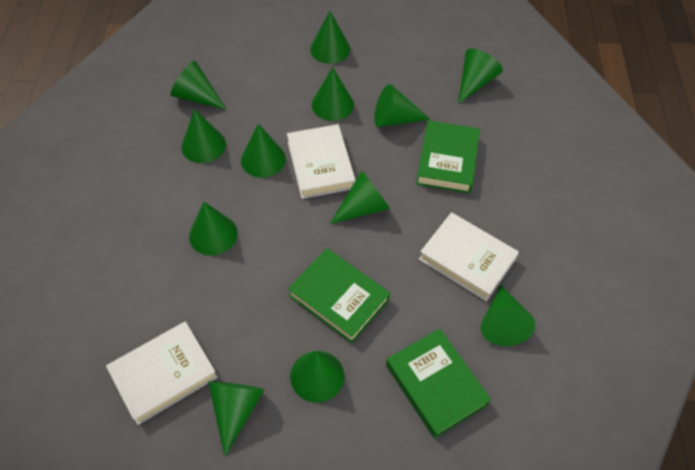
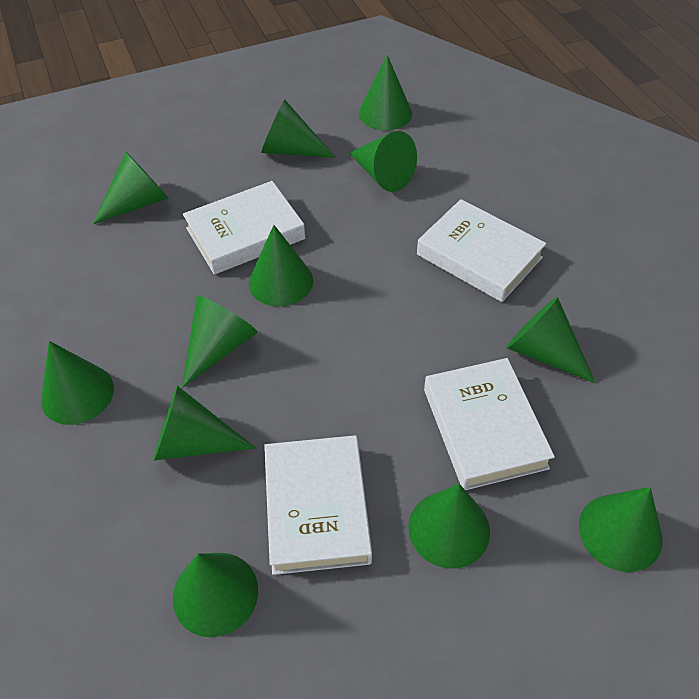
green book: [288,248,390,343] [386,328,491,438] [416,120,480,194] = 3 -> none = 0
white book: [106,321,218,425] [287,124,355,199] [419,212,519,301] = 3 -> [183,181,305,275] [264,435,372,575] [417,199,547,302] [424,358,555,490] = 4

